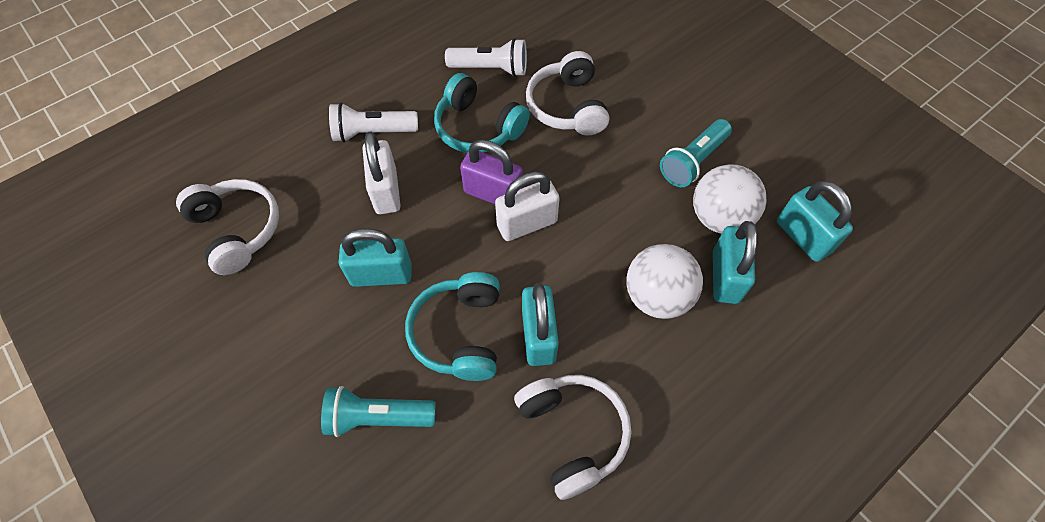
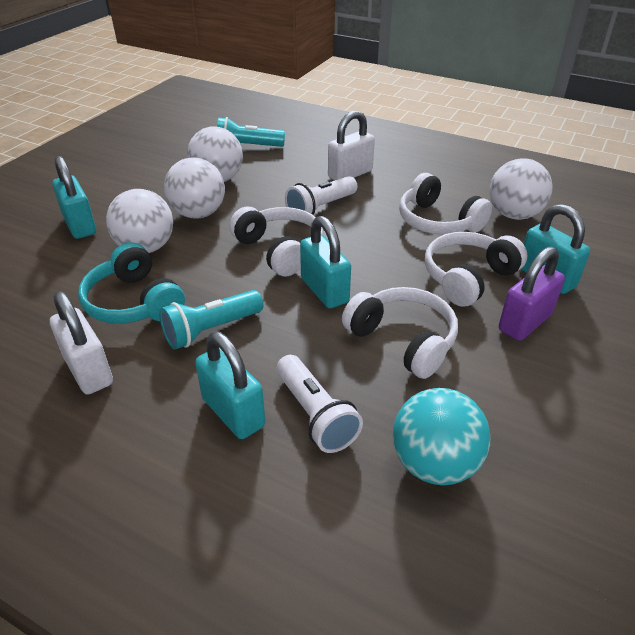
turquoise ball: none = 0 -> [393,388,491,485] = 1
turquoise headphones: [405,272,500,381] [434,73,530,153] = 2 -> [78,242,185,324] = 1
white ball: [626,244,703,319] [693,165,766,234] = 2 -> [106,189,173,253] [164,157,225,219] [187,126,243,182] [490,158,553,220] = 4
white headphones: [176,179,279,275] [514,375,631,500] [526,51,609,136] = 3 -> [229,207,323,277] [342,287,458,379] [399,173,492,235] [425,232,527,307] = 4

